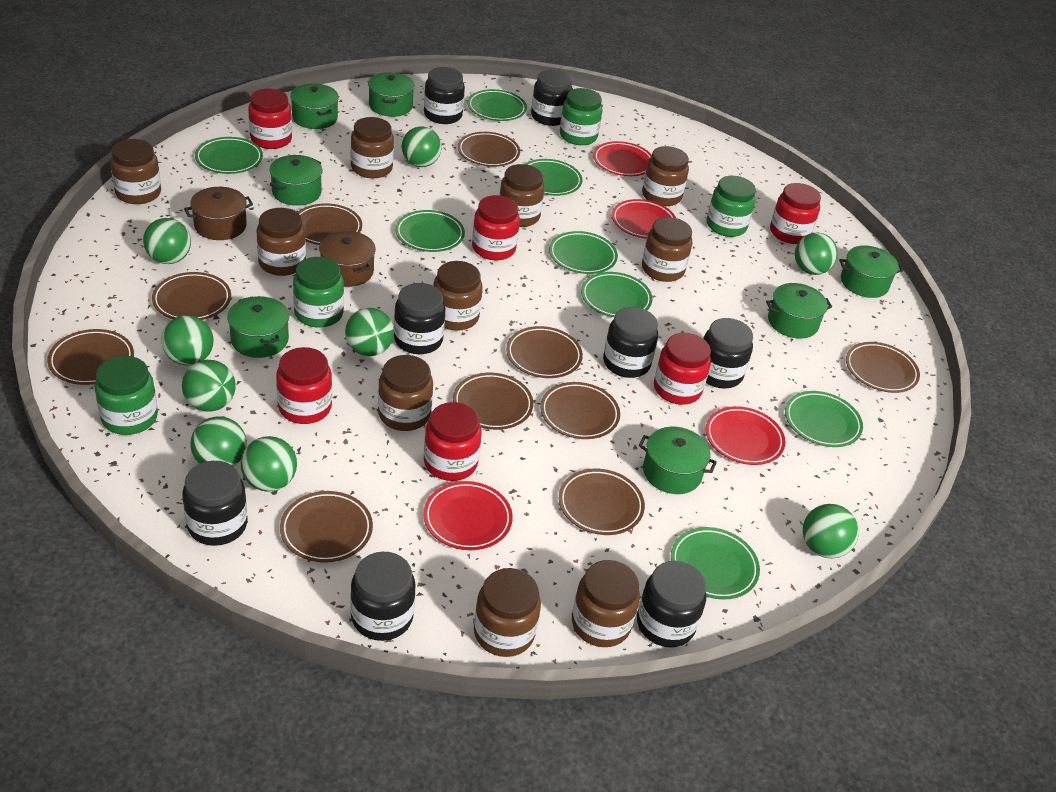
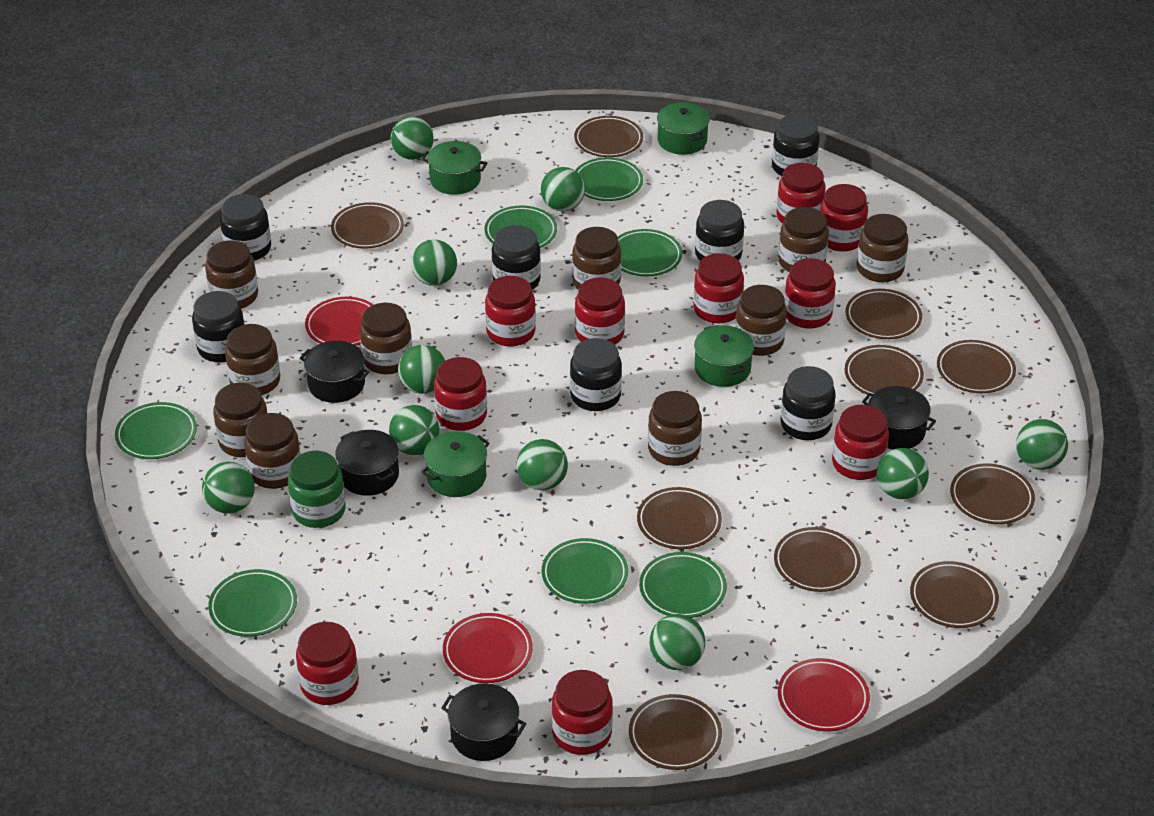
black jar: [182,461,247,546] [350,552,416,641] [394,283,445,354] [424,67,465,124] [531,70,573,126] [603,307,658,378] [637,561,706,647] [703,318,753,388] = 8 -> [192,291,245,362] [220,194,271,261] [492,225,541,290] [570,338,622,411] [695,200,744,261] [772,114,820,176] [780,366,836,440] = 7
black pot: none = 0 -> [300,341,369,403] [335,430,399,496] [441,683,526,761] [862,386,936,449] = 4
brown pot: [184,187,253,240] [319,231,376,287] = 2 -> none = 0
green ball: [143,218,191,264] [161,315,213,365] [182,360,236,412] [190,416,247,467] [241,436,297,492] [345,308,394,356] [402,126,442,167] [795,233,838,275] [803,504,859,558] = 9 -> [202,462,255,514] [389,405,439,455] [391,116,433,160] [398,345,445,394] [411,240,457,286] [516,439,568,490] [541,167,585,211] [650,614,705,670] [877,448,929,499] [1016,419,1068,470] = 10
green jar: [94,356,158,435] [293,257,344,328] [560,88,602,145] [707,176,756,237] = 4 -> [288,451,346,528] = 1
green plate: [195,137,263,174] [395,210,465,252] [468,89,527,121] [525,159,583,196] [549,231,618,274] [581,272,653,317] [671,527,760,600] [785,391,863,447] = 8 -> [115,402,197,459] [208,569,297,637] [485,206,557,248] [541,538,628,604] [575,157,643,201] [618,229,682,276] [639,552,727,618] = 7
green pot: [227,296,289,358] [270,155,322,206] [290,83,339,129] [368,72,415,117] [639,427,717,494] [766,283,832,339] [839,246,903,298] = 7 -> [421,431,490,497] [422,141,487,195] [657,102,710,155] [694,325,754,387] = 4
red jar: [248,89,292,149] [276,347,332,424] [424,402,482,481] [472,195,520,260] [654,333,711,405] [770,183,821,244] = 6 -> [296,622,359,705] [434,357,487,431] [485,276,536,347] [552,670,613,755] [575,278,625,345] [693,253,744,323] [776,163,826,224] [784,258,836,329] [820,184,868,252] [832,405,889,480] = 10
red plate: [423,481,513,550] [593,141,652,176] [612,199,676,239] [705,406,785,465] = 4 -> [305,297,373,346] [443,613,533,683] [778,658,870,732] = 3

